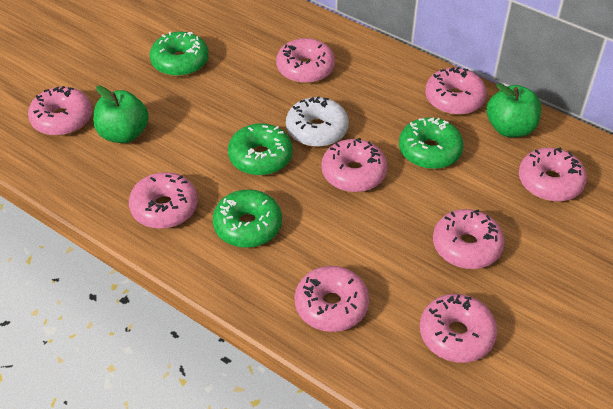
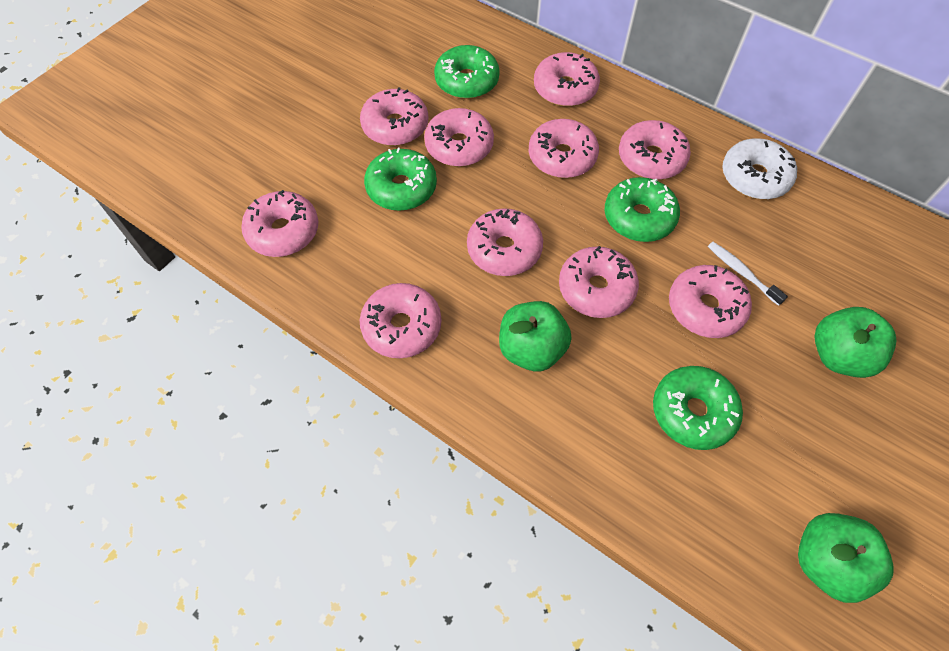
green apple: [93,85,149,143] [486,83,541,137] = 2 -> [499,301,572,371] [798,513,894,603] [815,307,896,378] = 3
pink donut: [28,86,92,136] [129,172,198,229] [276,38,335,84] [295,266,369,332] [321,138,387,192] [420,294,497,363] [425,67,487,115] [433,209,505,269] [519,147,587,202] = 9 -> [241,190,318,257] [360,87,428,146] [360,283,441,358] [424,108,494,167] [467,208,543,276] [529,119,599,178] [534,52,600,107] [559,246,639,318] [619,120,691,180] [669,265,752,338] = 10
white toothbrush: none = 0 -> [708,242,788,306] = 1

